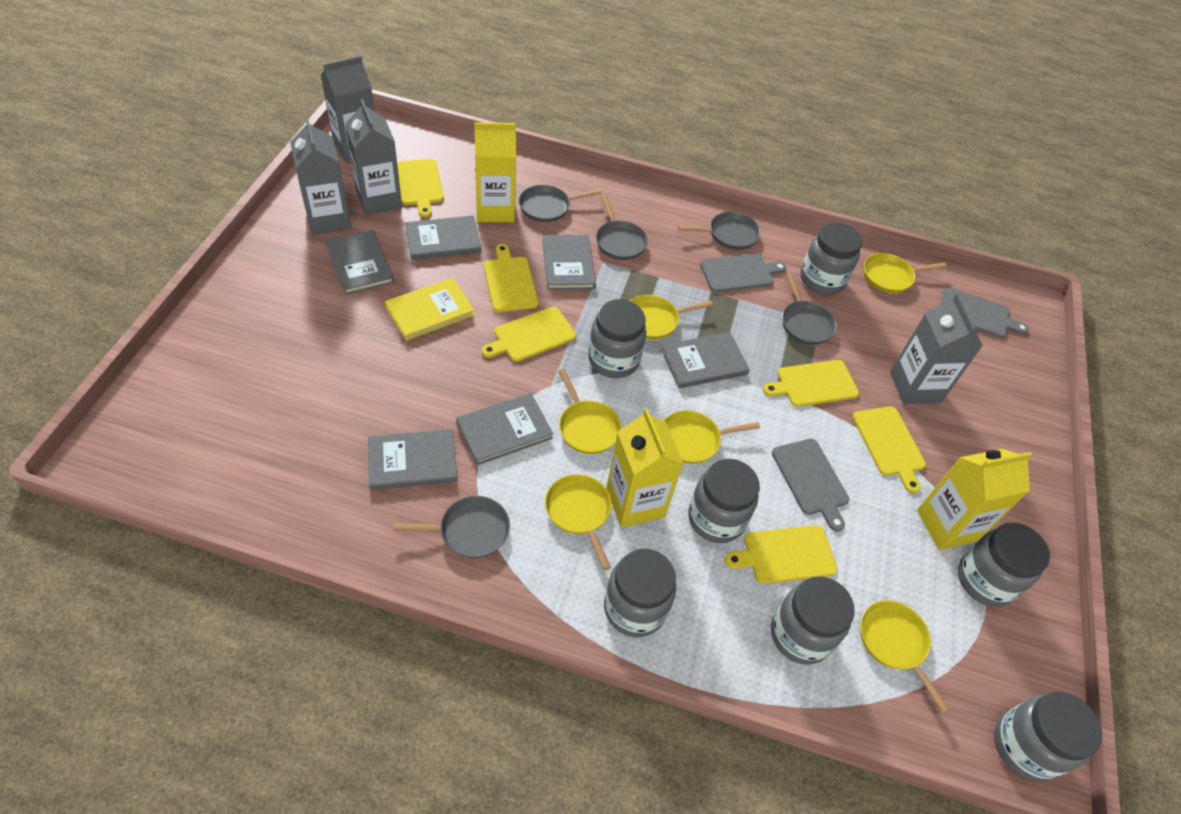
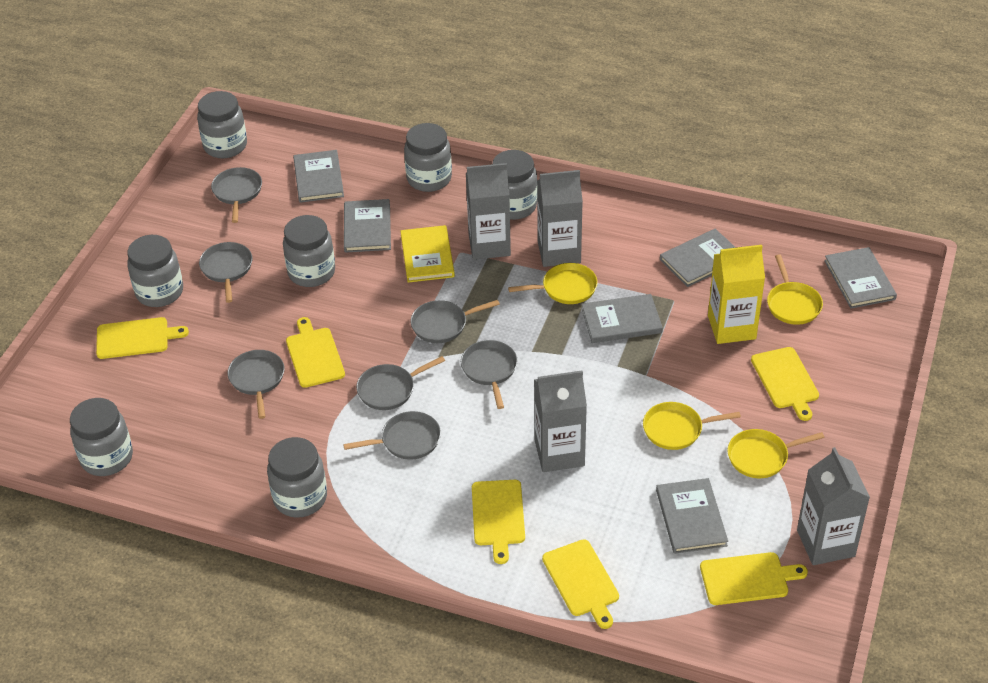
grey cutting board: [700,253,787,292] [772,439,849,532] [940,287,1029,338] = 3 -> none = 0
grey pan: [393,496,510,558] [519,185,601,222] [596,195,648,260] [678,212,761,250] [782,272,837,345] = 5 -> [199,242,252,303] [211,167,262,223] [228,350,285,419] [343,411,441,460] [356,356,445,410] [411,300,500,343] [461,340,518,409] = 7
yellow carton: [474,122,516,222] [606,409,684,528] [917,449,1032,550] = 3 -> [708,245,765,344] = 1
yellow pan: [545,474,612,570] [558,369,621,454] [630,295,713,340] [664,410,760,464] [860,600,950,713] [864,253,946,293] = 6 -> [508,263,598,304] [643,402,741,450] [727,429,825,478] [767,254,823,325] = 4

